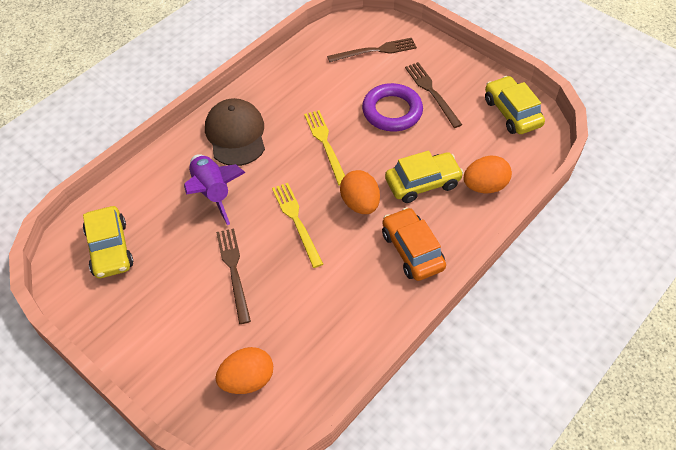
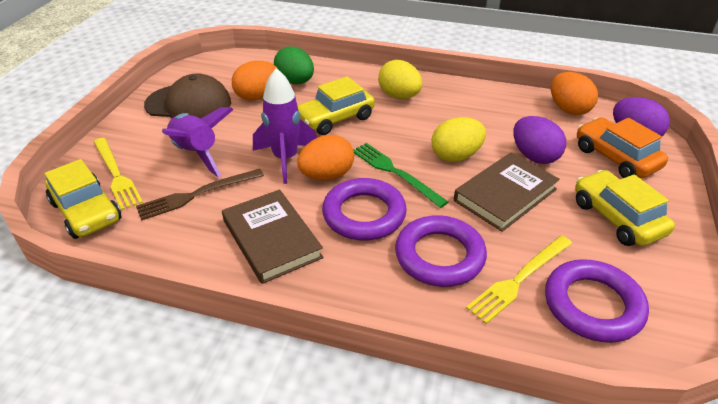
brown book: none = 0 -> [222,189,323,284] [454,152,560,232] = 2
brown fork: [216,228,251,324] [327,38,417,62] [405,62,462,128] = 3 -> [136,169,264,221] = 1
green egg: none = 0 -> [274,46,314,84] = 1
green fork: none = 0 -> [353,143,448,208] = 1
purple egg: none = 0 -> [513,116,566,164] [613,97,670,136] = 2
purple ring: [362,83,423,132] = 1 -> [322,178,407,240] [395,215,487,287] [545,259,649,343] = 3
purple rocket: [184,154,246,225] = 1 -> [162,107,233,177] [253,68,317,184] = 2
yellow egg: none = 0 -> [378,60,422,99] [432,117,486,162] = 2

